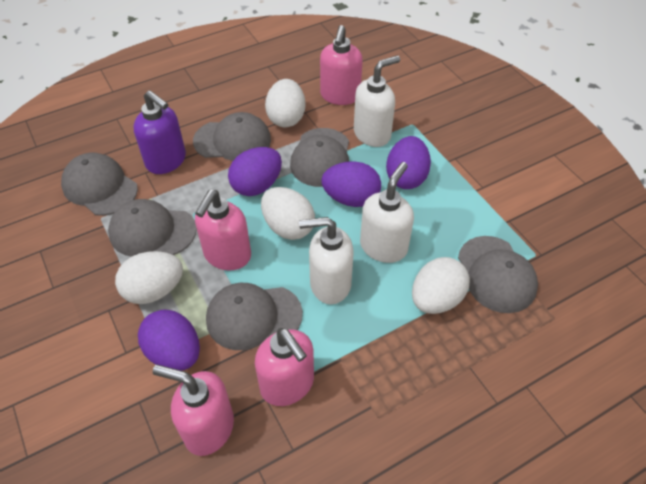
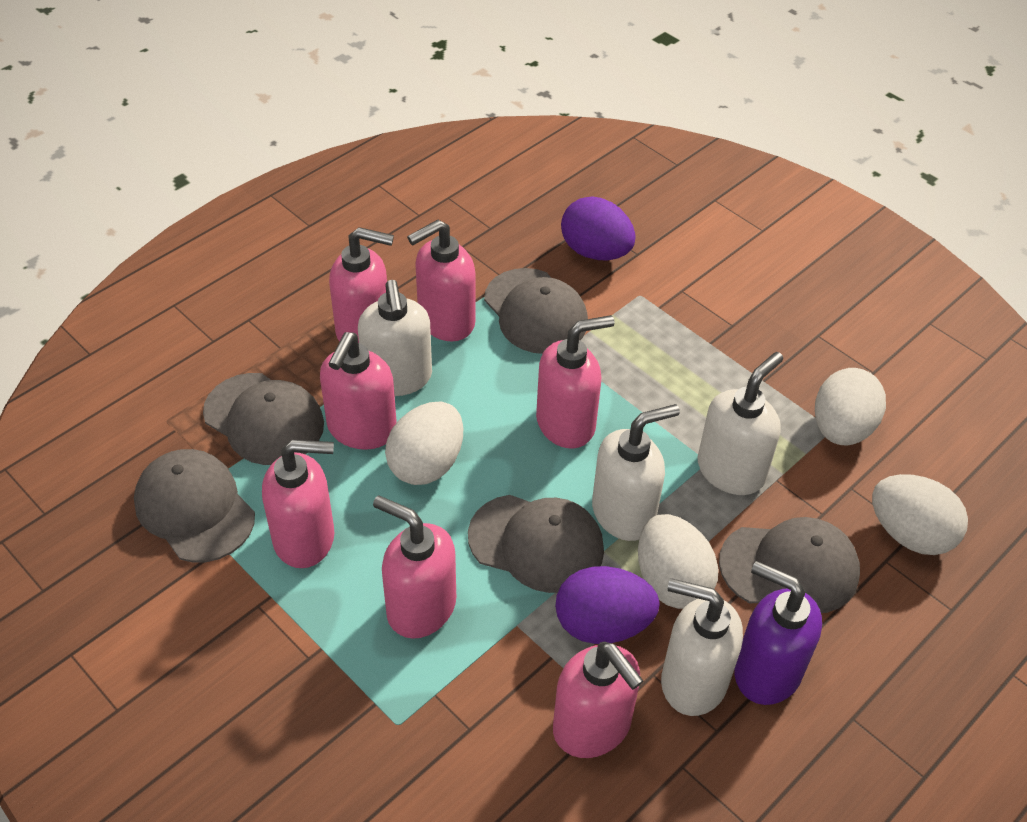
grey cap: [61,153,138,216] [108,199,197,257] [193,112,271,161] [206,283,303,350] [290,128,349,187] [458,236,538,313] = 6 -> [134,449,255,562] [203,373,324,465] [468,495,604,593] [484,268,588,354] [719,517,860,613] = 5
pink soap dispenser: [153,365,234,456] [195,190,251,271] [255,328,314,406] [320,25,363,105] = 4 -> [262,440,334,568] [320,332,397,450] [329,227,394,343] [373,495,456,639] [407,219,475,341] [536,315,615,449] [553,642,643,758] = 7
purple egg: [138,310,200,370] [228,147,282,196] [322,161,381,207] [386,136,431,189] = 4 -> [555,566,660,644] [561,196,635,260] = 2
white soap dispenser: [299,217,354,305] [354,55,400,147] [360,162,414,263] = 3 -> [358,280,432,396] [592,404,680,541] [661,578,743,716] [698,352,783,495] = 4

